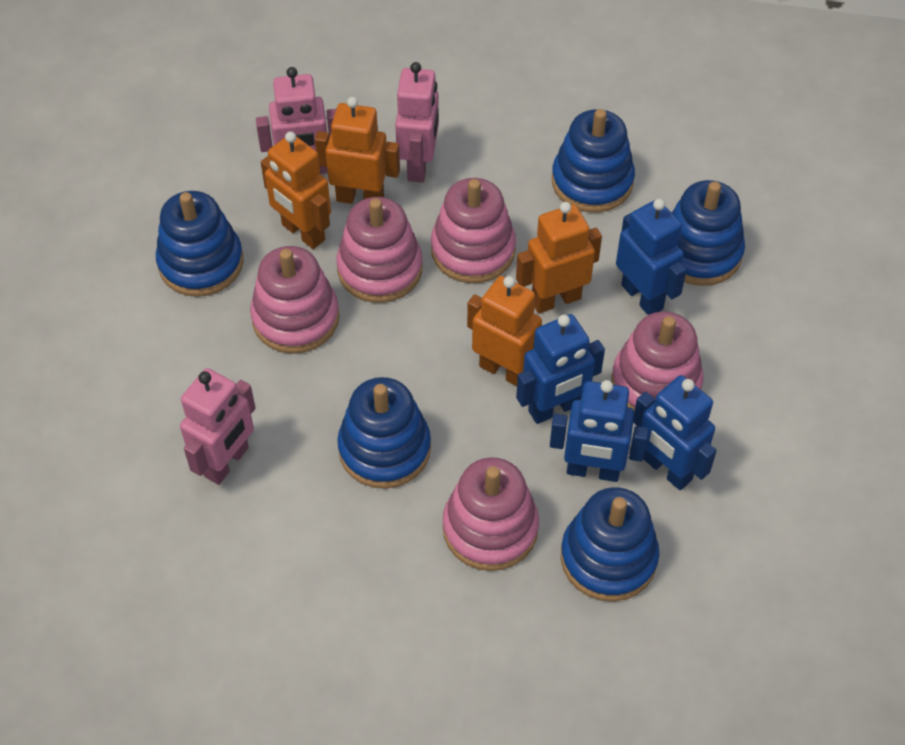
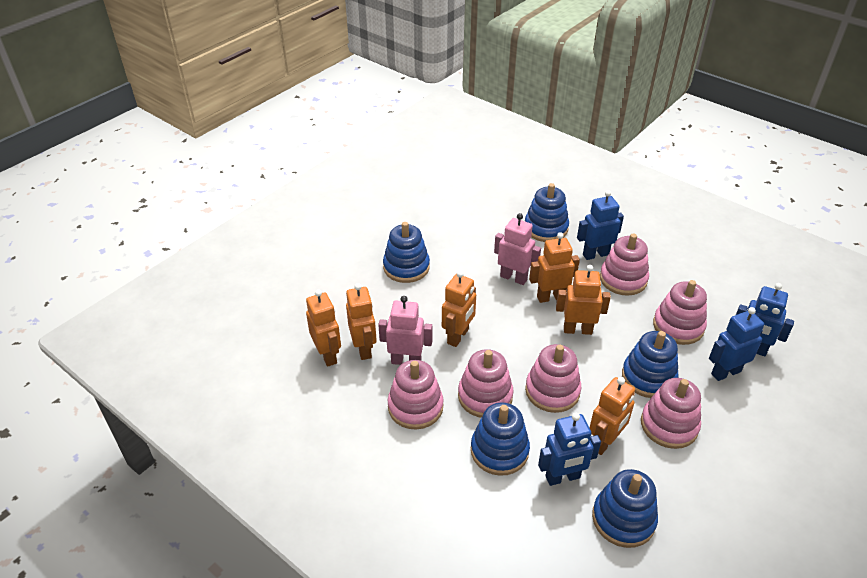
orange robot: [261,131,331,249] [315,97,400,204] [467,276,542,386] [516,202,602,314] = 4 -> [306,290,341,367] [346,283,377,360] [442,271,476,347] [529,232,580,303] [556,265,611,335] [590,377,635,455] = 6
pink robot: [180,368,256,485] [256,67,336,174] [395,62,439,183] = 3 -> [378,296,432,365] [494,213,541,285] = 2
pink stacking toy: [250,246,339,354] [336,197,423,303] [431,178,516,283] [443,457,539,571] [611,312,704,411] = 5 -> [388,360,444,430] [458,349,514,418] [525,344,581,413] [600,234,649,296] [641,378,701,449] [653,280,707,345] = 6

